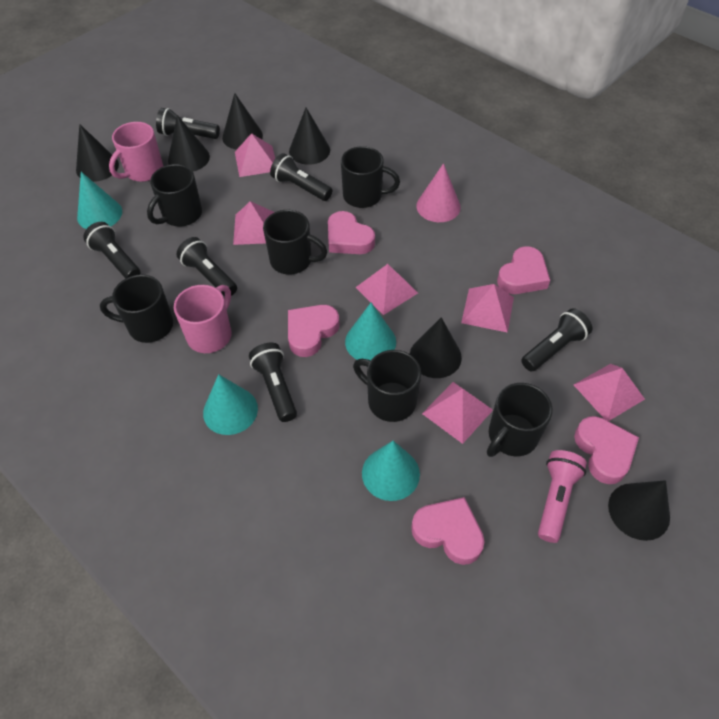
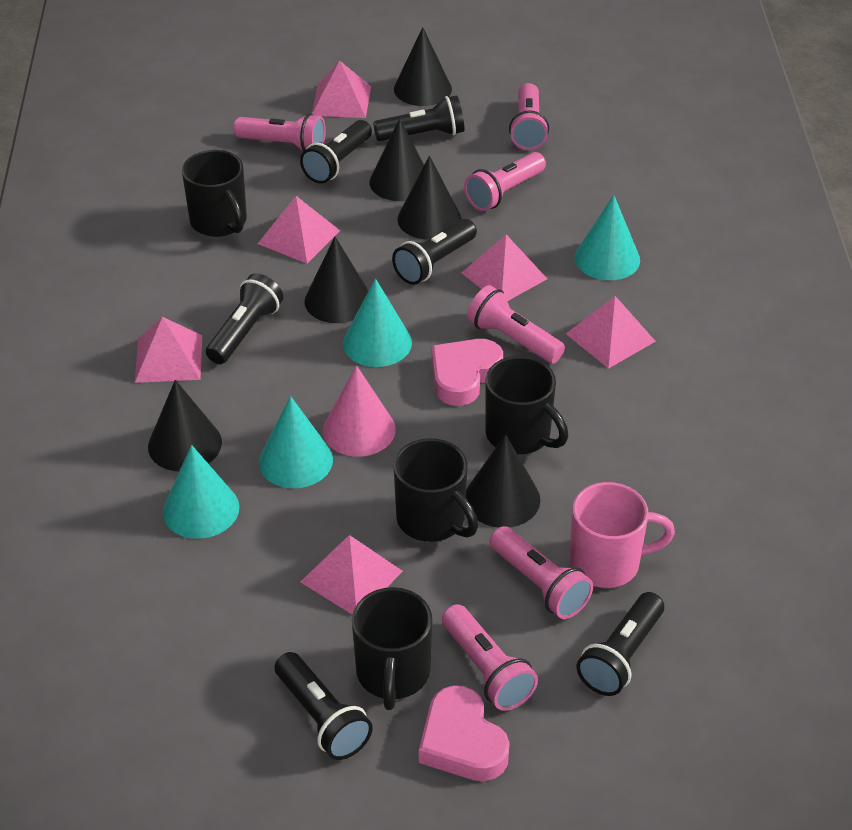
black mug: [100,275,173,343] [147,164,202,227] [263,210,327,275] [341,146,400,208] [353,350,421,422] [487,383,553,457] = 6 -> [182,150,247,237] [352,587,432,710] [394,438,478,542] [485,356,568,454] = 4
pink flashlight: [538,450,587,543] = 1 -> [234,113,326,152] [442,604,538,711] [464,152,546,211] [467,285,565,364] [490,526,593,619] [509,83,549,150] = 6
pink heart: [288,305,340,357] [328,211,375,254] [411,497,485,565] [497,246,550,294] [574,416,639,484] = 5 -> [419,685,510,781] [432,339,503,406] = 2
pink mug: [109,122,163,182] [174,285,232,353] = 2 -> [569,482,675,588] = 1

